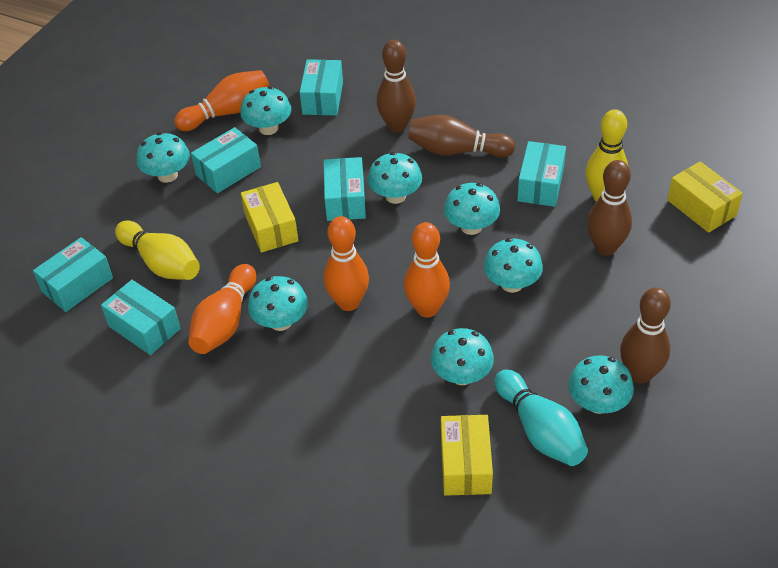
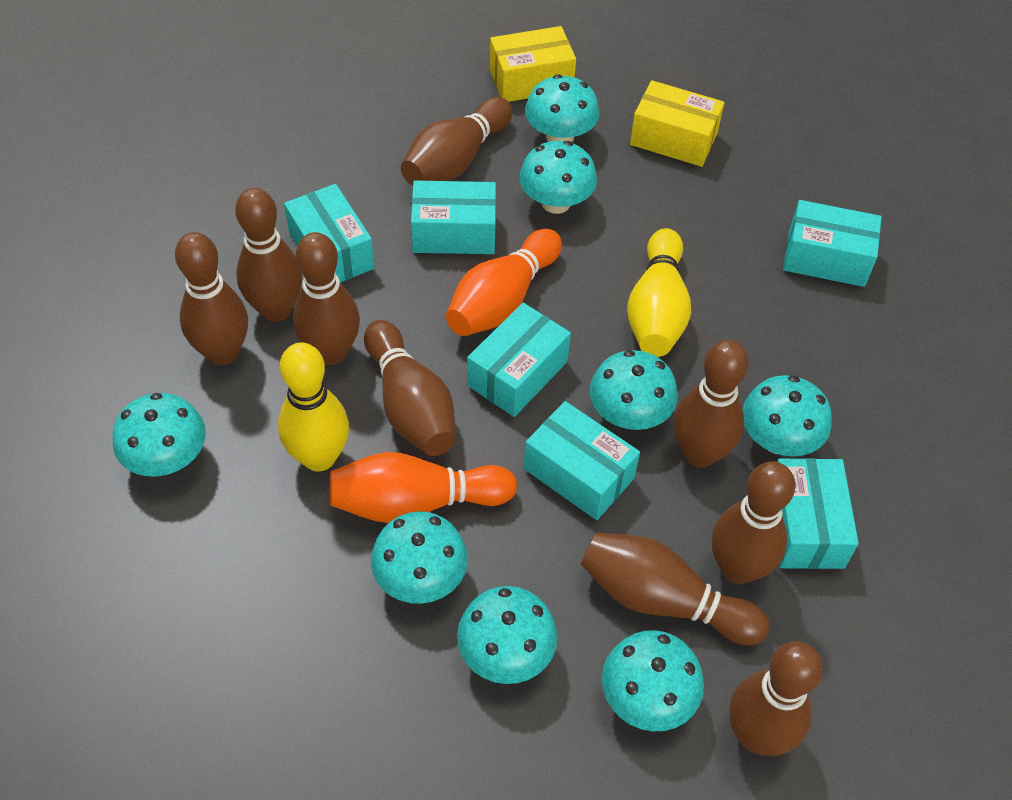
brown bowling pin: [377,40,416,132] [408,115,515,158] [587,160,632,256] [620,287,671,384] = 4 -> [175,232,248,365] [235,188,302,322] [293,232,360,365] [364,320,455,456] [401,97,513,186] [581,532,770,645] [674,340,749,468] [712,461,796,584] [729,641,823,756] = 9
orange bowling pin: [174,70,269,131] [188,264,256,354] [324,216,369,311] [404,222,450,317] = 4 -> [330,452,517,523] [446,229,562,336] = 2
turquoise bowling pin: [494,370,588,466] = 1 -> none = 0
yellow box: [241,182,298,253] [441,415,493,496] [667,161,743,233] = 3 -> [490,26,576,102] [630,80,724,167] = 2

